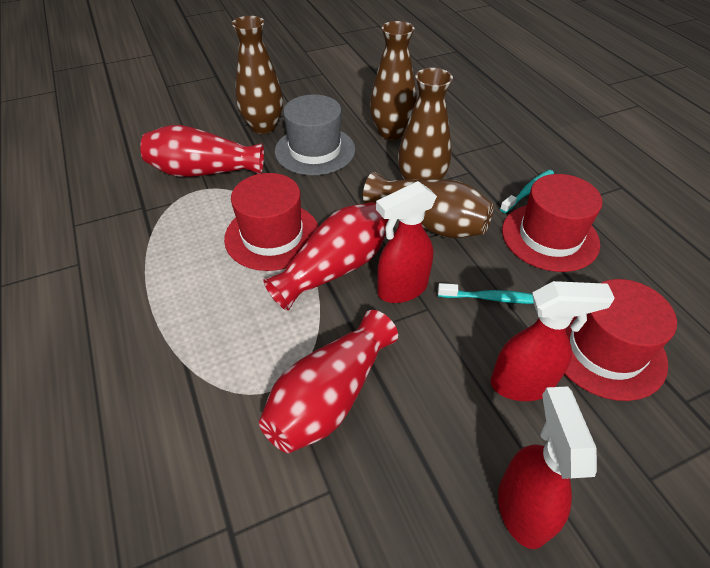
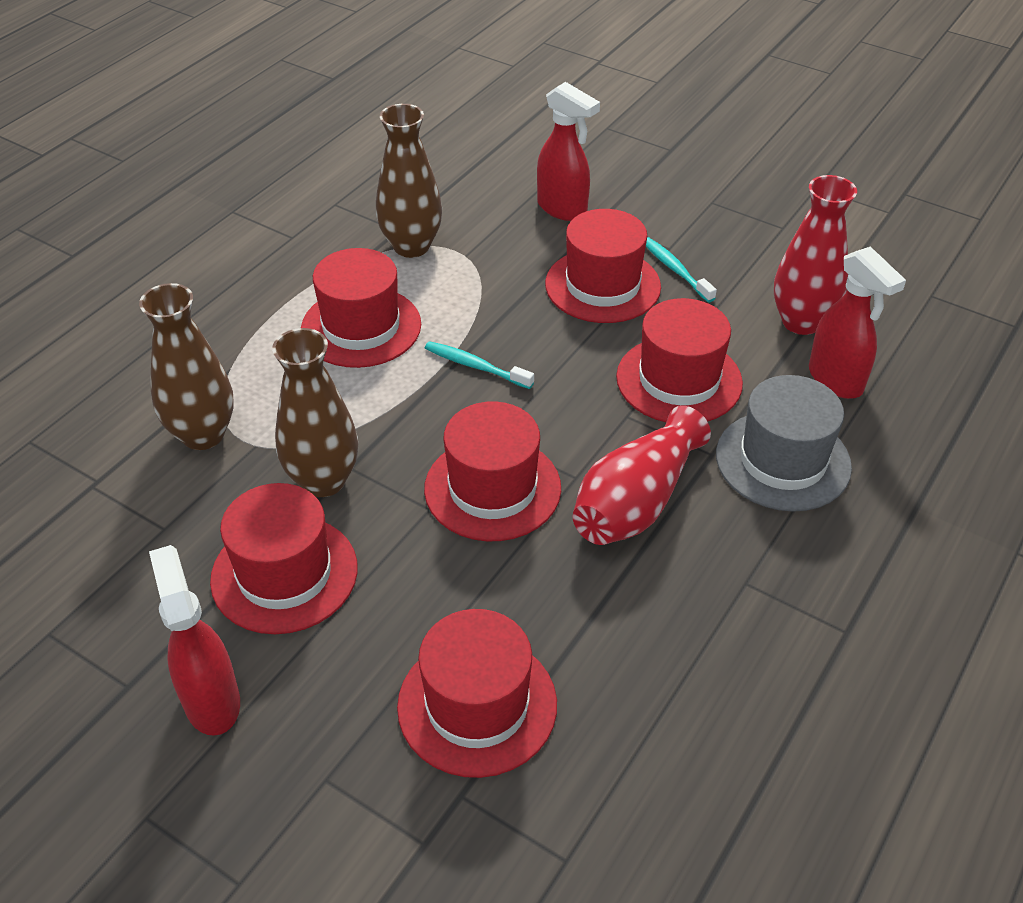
brown vase: [232,16,283,134] [363,172,494,238] [370,21,417,140] [398,68,453,180] = 4 -> [139,283,234,450] [272,328,358,497] [376,104,442,258] = 3
red hat: [224,173,319,271] [502,174,603,272] [565,279,677,401] = 3 -> [210,483,358,634] [301,248,421,368] [397,609,557,778] [424,401,561,541] [545,209,661,323] [616,298,743,422] = 6
red vase: [140,125,264,177] [259,310,398,453] [263,202,389,311] = 3 -> [572,406,711,545] [774,175,857,335] = 2

